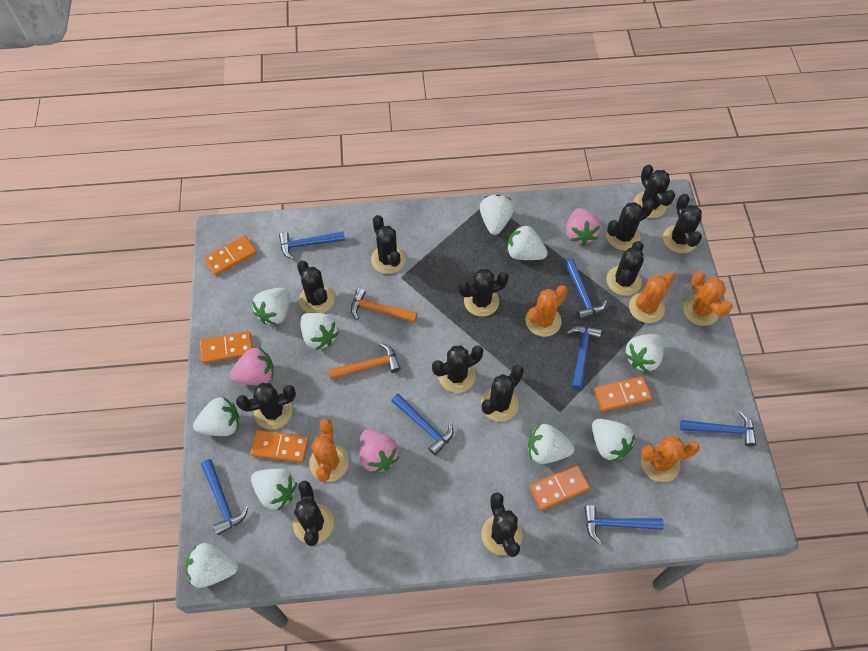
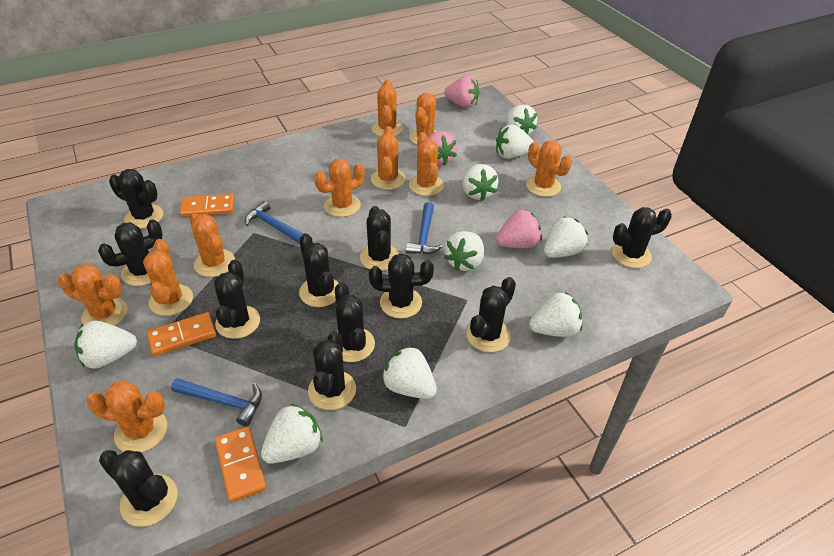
black cactus: [236,383,296,430] [293,481,334,546] [297,261,335,313] [371,215,406,274] [432,345,483,393] [458,269,509,317] [481,365,524,422] [481,492,522,557] [607,199,655,251] [607,241,644,296] [633,165,675,218] [663,194,702,253] = 12 -> [98,220,163,286] [99,450,178,527] [109,169,163,229] [214,260,260,339] [299,233,338,307] [308,331,356,410] [335,282,375,362] [360,206,399,271] [369,253,434,319] [467,277,516,352] [612,207,672,268] = 11
blue hammer: [201,459,248,535] [279,231,345,260] [391,394,453,456] [565,258,607,320] [566,326,602,390] [584,505,664,544] [680,411,756,447] = 7 -> [171,378,262,427] [245,201,303,244] [406,202,443,254] = 3
orange cactus: [309,419,349,482] [525,285,568,337] [629,272,675,323] [641,435,700,482] [683,271,733,326] = 5 -> [58,264,127,326] [87,380,167,452] [143,239,193,316] [190,214,235,277] [314,159,365,217] [371,126,405,190] [372,79,403,136] [409,93,437,145] [409,132,444,196] [526,140,572,197] = 10
orange domino: [200,331,253,363] [204,235,257,276] [250,430,309,463] [529,465,590,510] [594,376,652,412] = 5 -> [147,312,216,356] [180,194,234,217] [215,426,266,502] = 3
orange hammer: [328,343,401,380] [351,288,418,322] = 2 -> none = 0
white strawberry: [186,543,238,588] [193,397,240,436] [251,469,297,510] [252,288,290,325] [300,313,339,350] [480,195,514,235] [507,225,548,260] [528,424,574,464] [592,419,635,462] [624,334,664,373] = 10 -> [74,321,137,369] [261,404,323,464] [382,345,437,399] [444,231,484,271] [462,164,499,201] [496,124,534,159] [506,105,537,135] [529,292,582,337] [544,216,588,258] = 9

